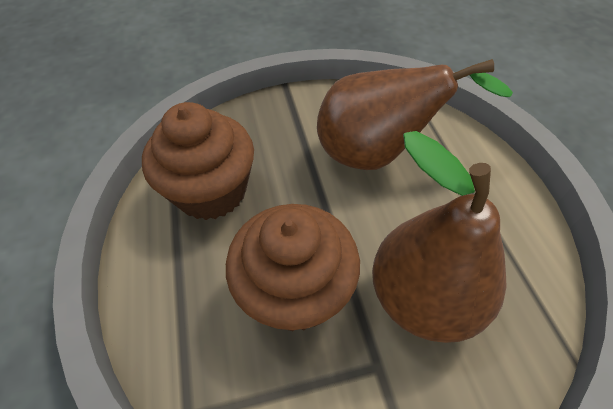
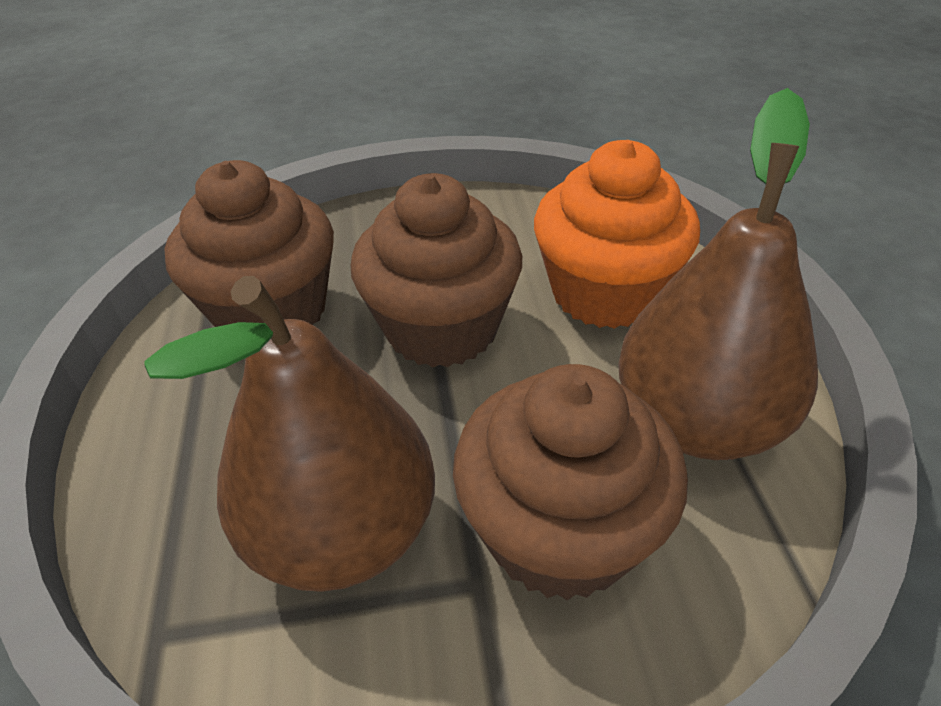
brown cupcake: [142,102,254,220] [226,204,360,331] = 2 -> [164,160,334,327] [351,173,522,368] [453,364,688,601] = 3
orange cupcake: none = 0 -> [534,140,700,329] = 1

